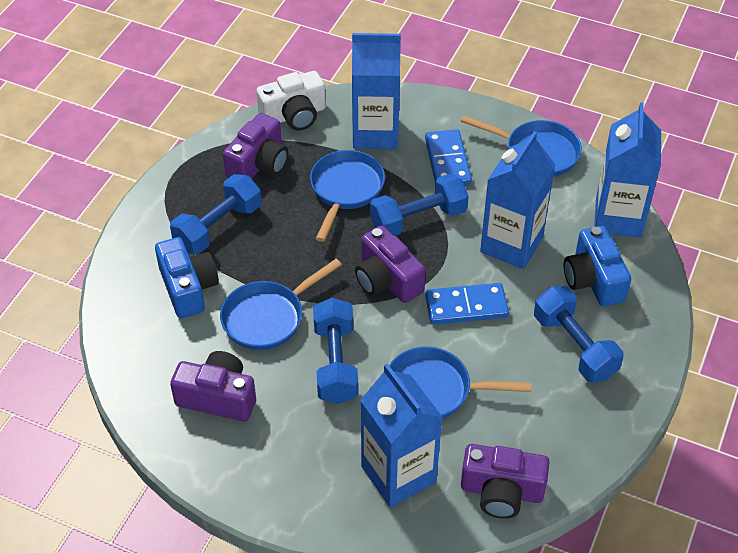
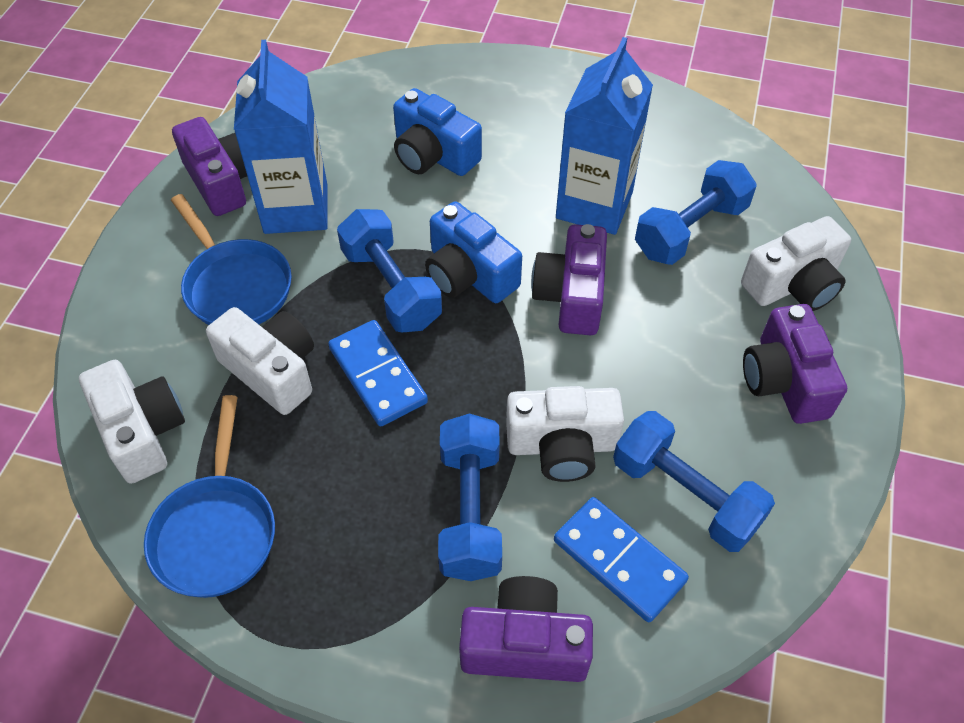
blue carton: [352,33,401,149] [360,363,442,507] [480,131,555,269] [594,102,661,238] = 4 -> [234,40,327,234] [556,37,653,235] = 2
blue pan: [220,259,342,350] [310,150,385,242] [389,347,531,419] [461,115,582,177] = 4 -> [144,395,275,598] [171,194,292,325] = 2
white camera: [256,71,326,130] = 1 -> [79,360,185,484] [206,307,314,415] [506,386,624,482] [741,216,851,311] = 4

